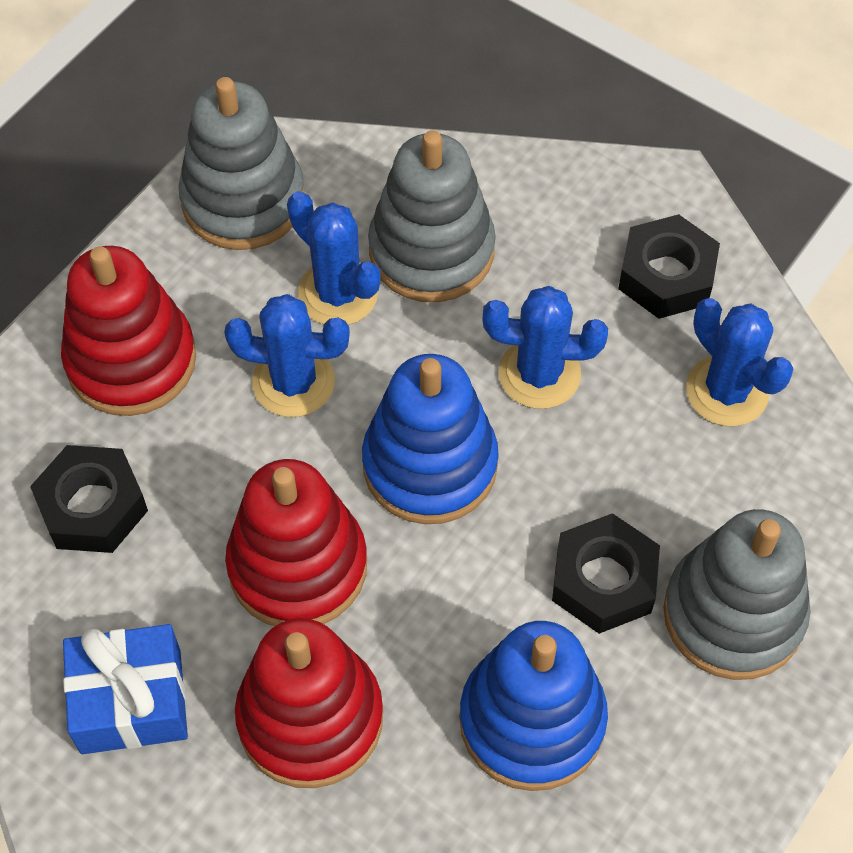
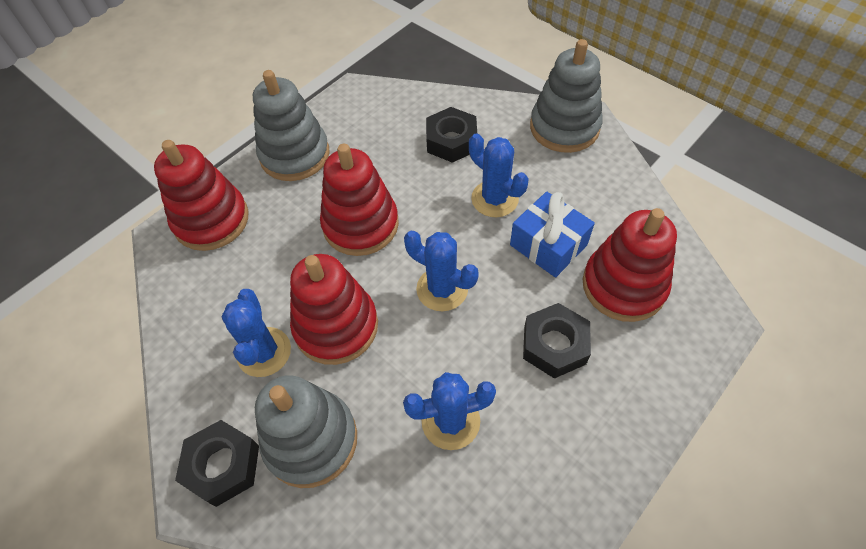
blue stacking toy: [362,354,499,524] [459,621,608,791] = 2 -> none = 0
red stacking toy: [61,246,196,416] [225,459,367,626] [235,618,383,788] = 3 -> [154,140,249,251] [290,254,378,365] [320,144,399,256] [583,208,677,322] = 4

